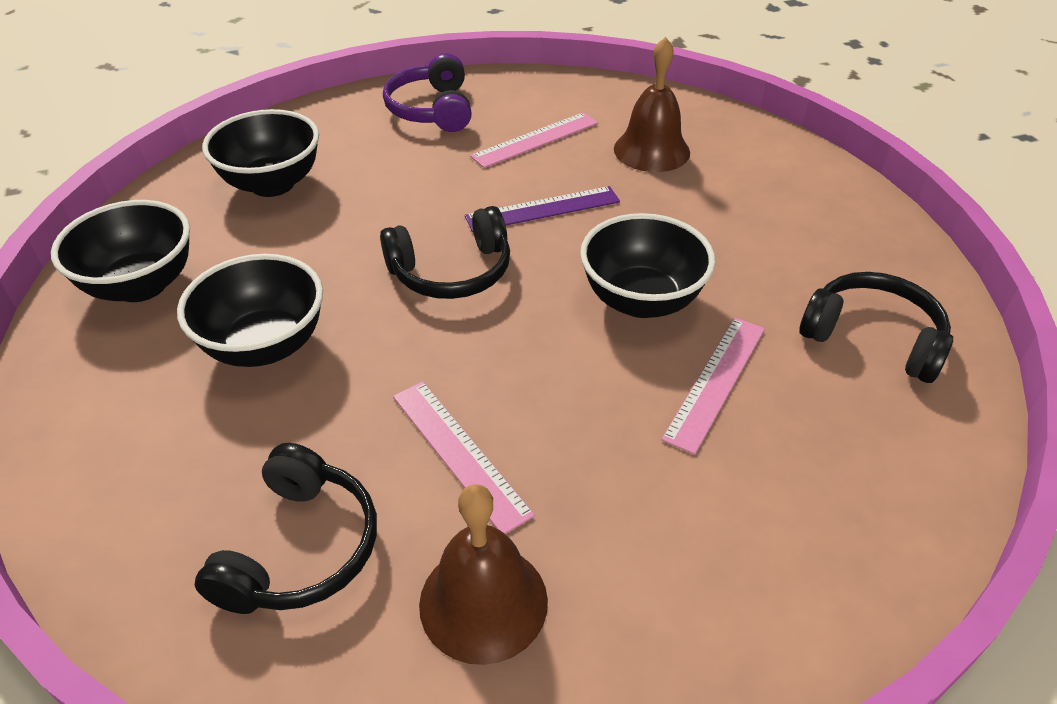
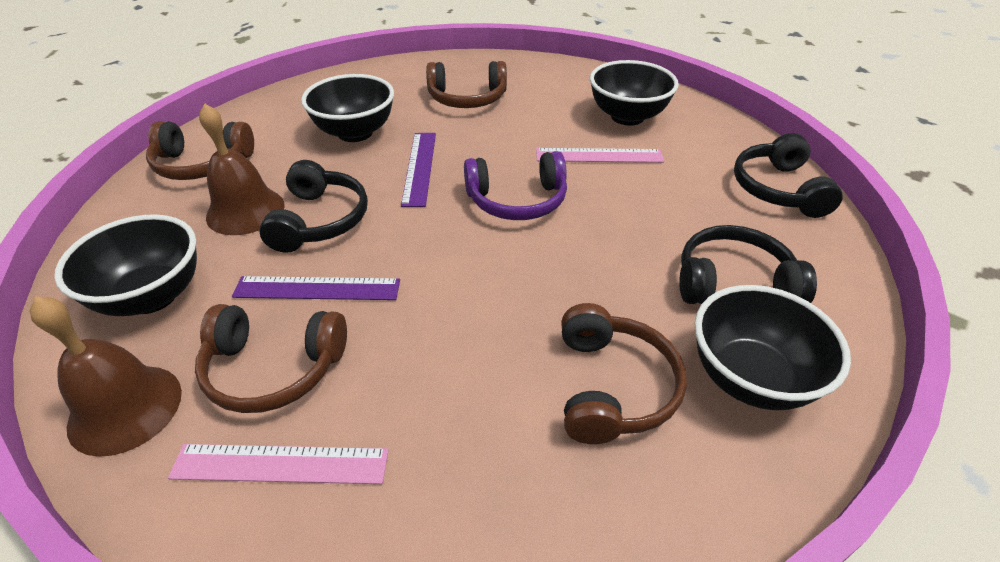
brown headphones: none = 0 -> [146,121,254,180] [195,304,347,413] [426,61,507,108] [561,303,687,444] = 4
pink ruler: [393,381,535,534] [470,112,598,168] [661,318,765,455] = 3 -> [168,444,389,484] [536,148,664,163] = 2
purple ruler: [465,186,620,232] = 1 -> [232,276,400,300] [401,133,436,207] = 2

